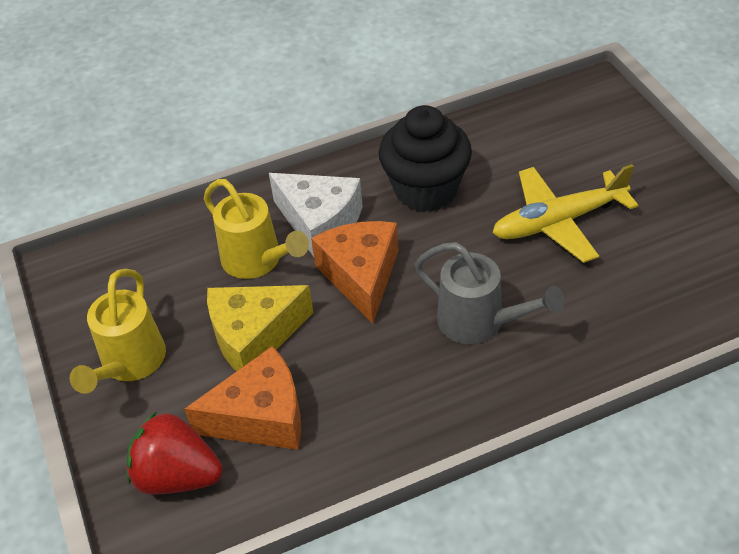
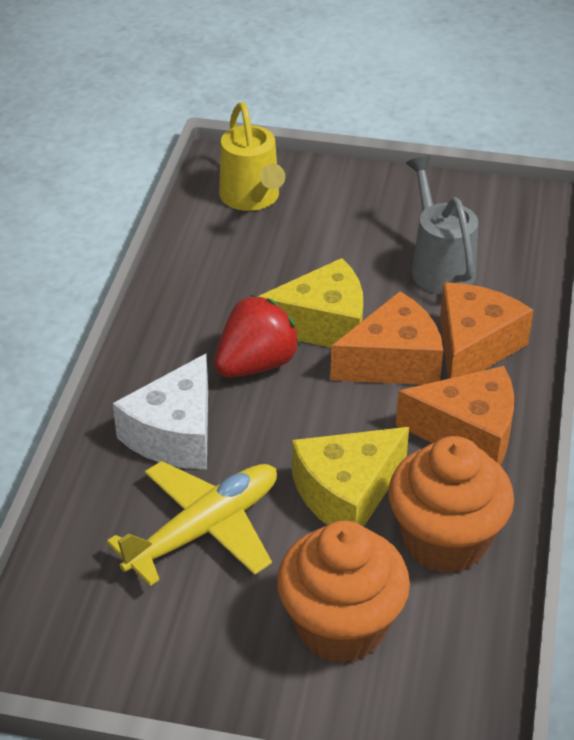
black cupcake: [379,105,472,212] = 1 -> none = 0
orange cheese: [184,346,301,450] [311,221,398,324] = 2 -> [330,291,443,385] [396,366,514,465] [440,283,534,379] = 3
orange cupcake: none = 0 -> [277,521,410,663] [388,436,514,573] = 2
yellow cheese: [207,285,314,371] = 1 -> [259,258,363,348] [292,427,409,527] = 2
yellow watering can: [70,269,166,394] [204,179,309,279] = 2 -> [219,102,285,211] = 1

